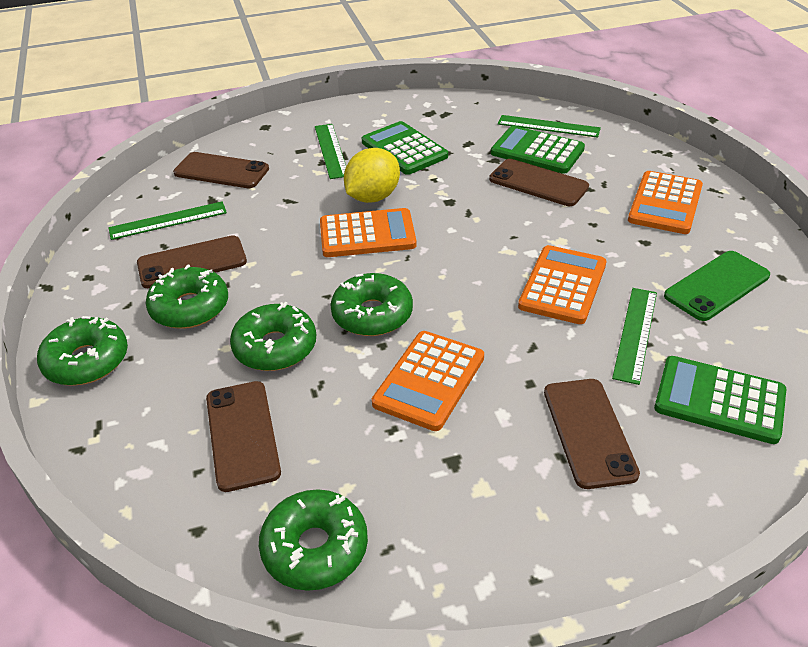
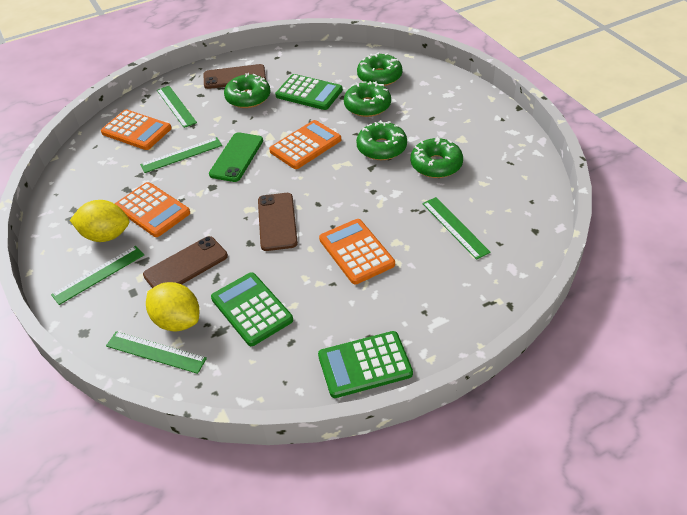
brown phone: [137,235,247,288] [173,152,269,188] [206,381,281,492] [489,159,589,206] [544,379,640,489] = 5 -> [143,236,228,288] [204,64,266,89] [258,193,298,251] = 3
green ruler: [108,201,227,240] [315,124,346,179] [498,115,601,138] [612,288,657,385] = 4 -> [51,246,144,305] [106,331,207,374] [140,137,222,173] [157,86,197,128] [422,197,491,260] = 5
yellow lemon: [344,148,400,203] = 1 -> [70,200,129,242] [146,282,199,331] = 2

